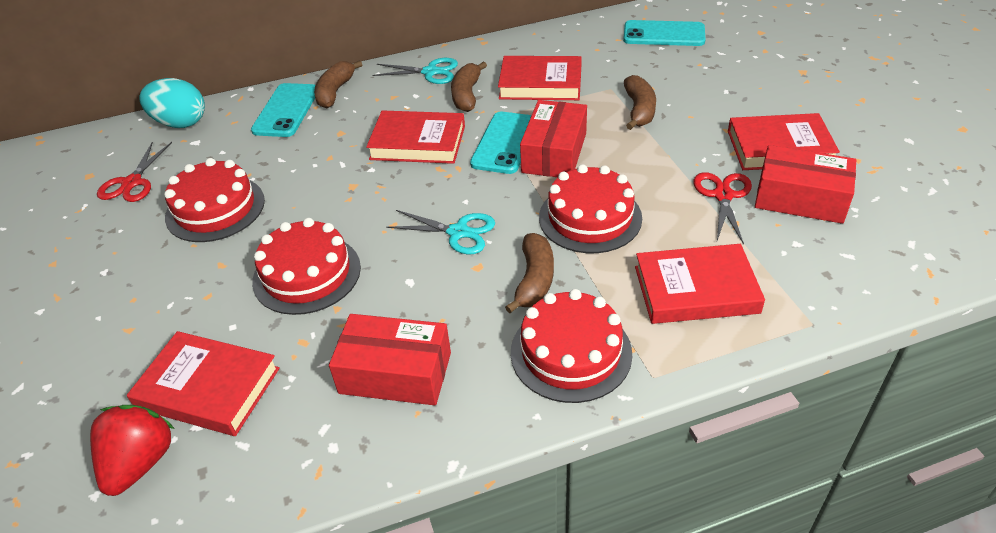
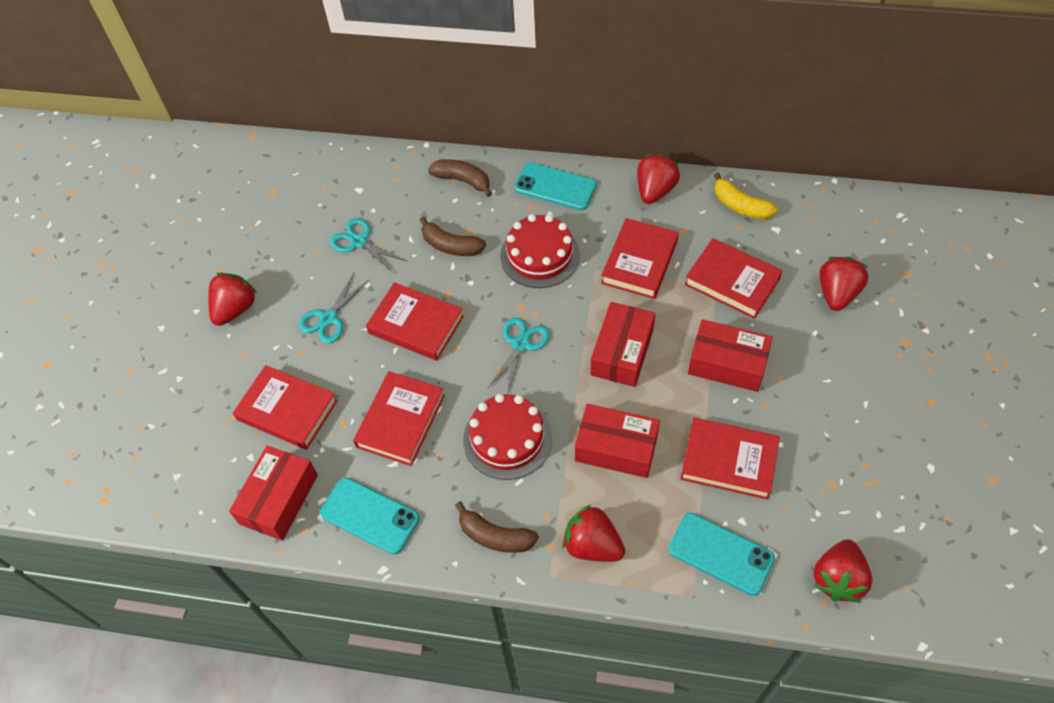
brown banana: [314,60,362,108] [451,61,487,112] [505,233,554,313] [624,75,656,130] = 4 -> [420,217,486,256] [428,159,492,197] [455,501,539,553] = 3
red book: [127,331,280,436] [366,110,465,164] [498,56,582,100] [635,244,765,324] [728,113,840,170] = 5 -> [233,365,338,450] [353,371,445,466] [366,282,464,361] [601,218,679,299] [681,418,780,500] [685,238,783,319] = 6
red box: [329,314,451,405] [520,100,587,177] [755,145,856,224] = 3 -> [229,446,318,541] [575,404,660,478] [590,302,655,387] [688,319,773,392] = 4
red cake: [164,158,265,242] [252,218,361,315] [511,289,632,403] [539,164,642,253] = 4 -> [463,394,552,480] [500,214,580,288] = 2
red scissors: [97,142,172,202] [693,172,752,244] = 2 -> none = 0
red strawberry: [90,405,174,496] = 1 -> [208,273,257,326] [562,505,625,562] [637,154,680,204] [813,539,873,602] [820,257,868,311] = 5
turquoise egg: [139,78,205,128] = 1 -> none = 0
turquoise scissors: [373,58,458,84] [386,210,495,254] = 2 -> [299,273,370,343] [330,218,406,273] [487,318,550,394] = 3
yellow banana: none = 0 -> [714,172,778,220] = 1

